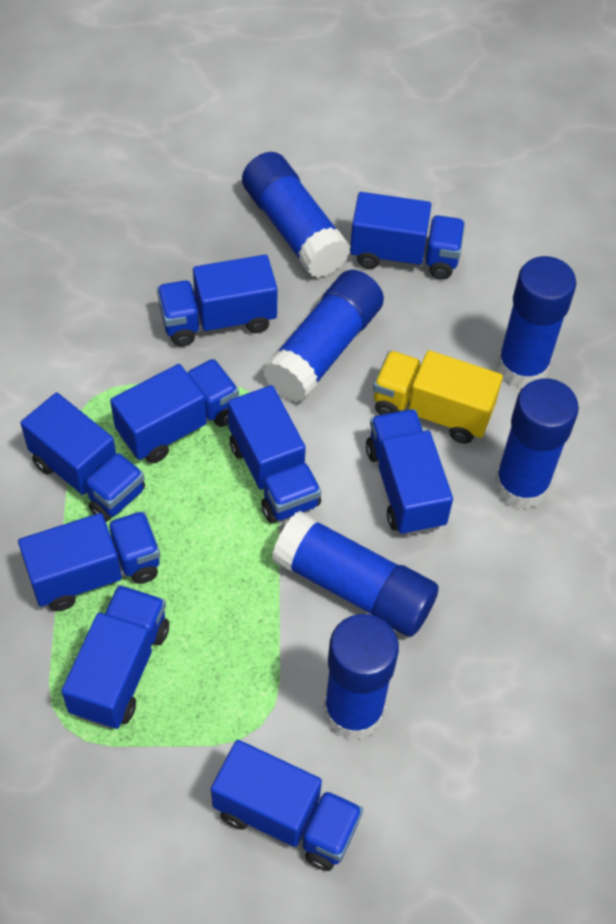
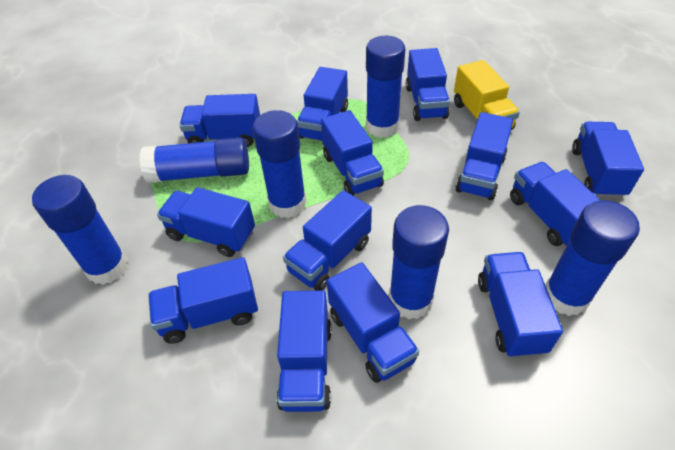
blue truck: [18,511,160,611] [21,393,145,522] [61,585,169,729] [110,359,239,463] [157,255,278,347] [211,740,363,871] [228,385,321,523] [350,192,465,280] [366,409,453,536] = 9 -> [148,257,258,344] [157,187,255,257] [179,94,260,147] [277,290,332,412] [283,190,372,291] [297,67,348,141] [321,110,384,196] [327,262,419,383] [406,48,450,121] [456,112,513,200] [478,252,563,358] [510,162,600,246] [572,122,644,198] = 13

